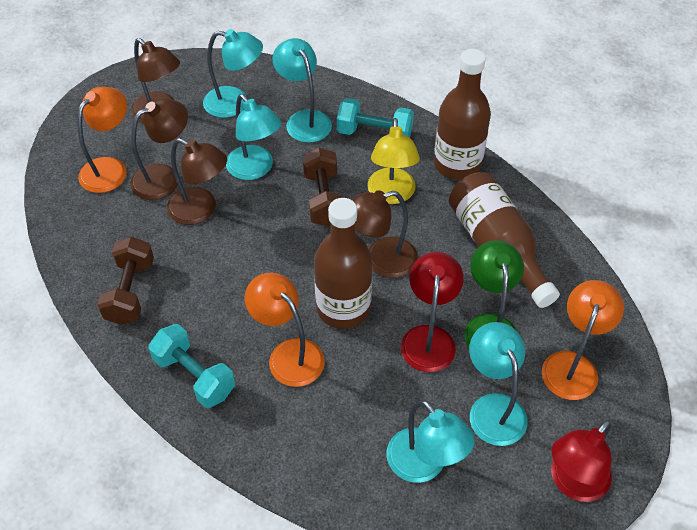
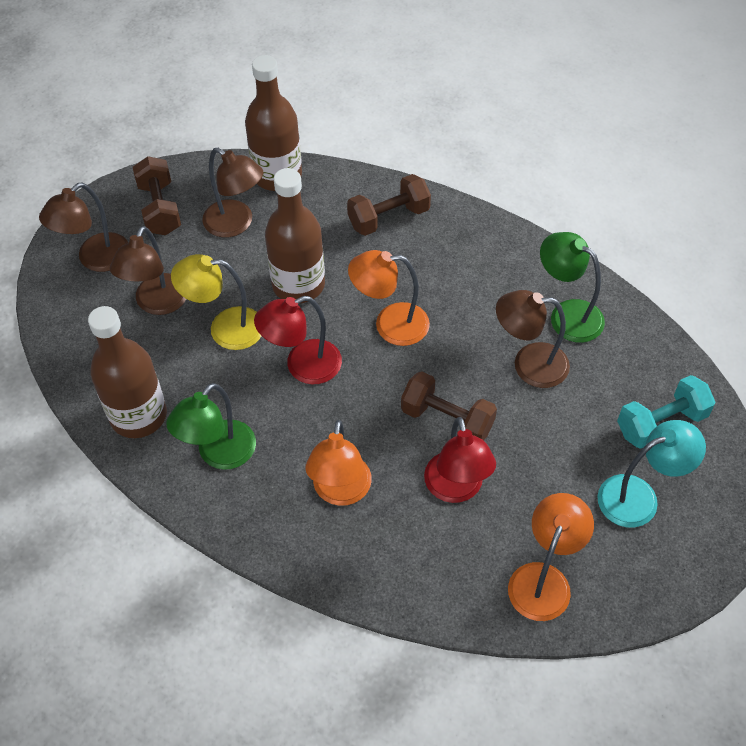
brown dumbbell: [97,237,154,325] [302,147,344,227] = 2 -> [133,156,181,235] [347,174,431,236] [401,371,497,441] = 3
green lamp: [464,240,524,347] = 1 -> [166,383,256,470] [540,232,605,343] = 2
turquoise dumbbell: [148,324,235,408] [337,98,414,138] = 2 -> [617,375,715,449] = 1
turquoise lamp: [203,29,263,118] [226,94,281,180] [272,38,332,143] [387,400,475,483] [469,322,528,446] = 5 -> [597,420,706,528] = 1

